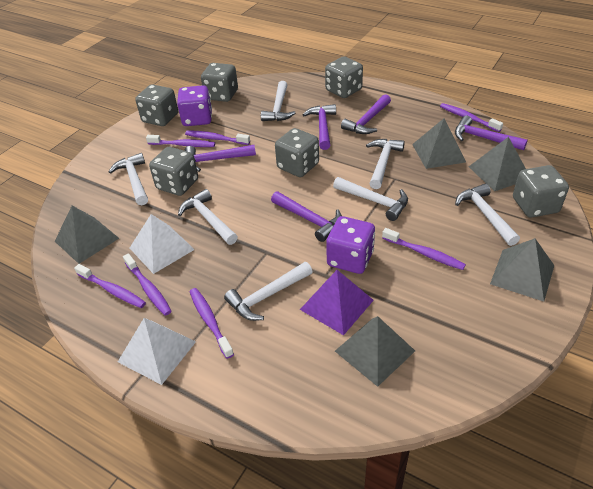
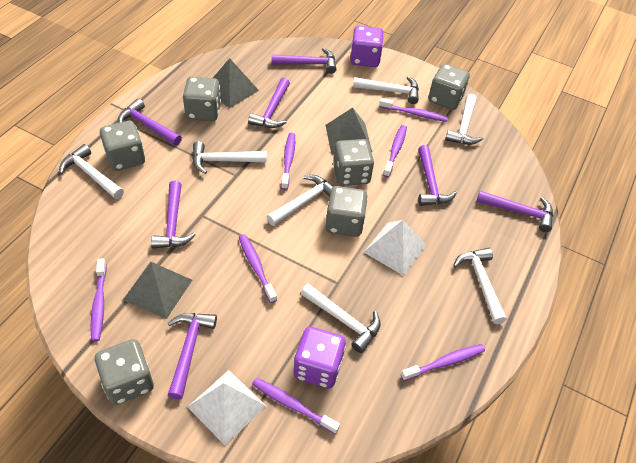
grey pyramid: [55,206,119,264] [335,316,415,387] [412,118,466,169] [469,137,526,191] [490,238,554,302] = 5 -> [123,262,192,319] [213,58,259,108] [326,108,372,154] = 3
purple hammer: [185,145,256,172] [271,191,342,242] [303,104,336,150] [341,94,391,134] [455,116,528,150] = 5 -> [118,98,182,146] [151,181,196,249] [168,313,217,400] [248,78,290,128] [271,48,337,74] [418,145,457,206] [476,191,553,232] = 7
purple pyramid: [300,270,374,335] = 1 -> none = 0

